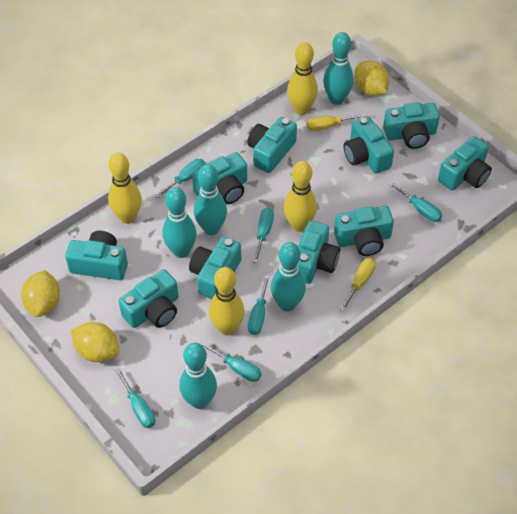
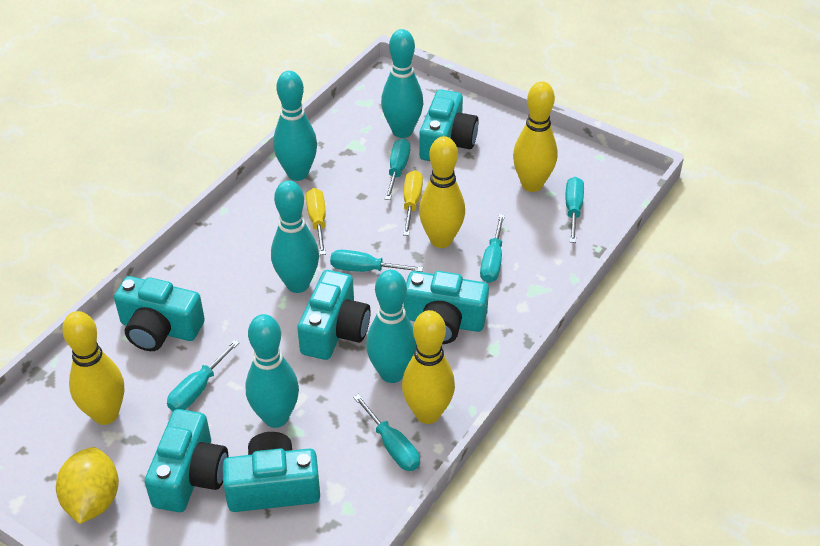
turquoise camera: [65,231,128,280] [118,269,179,328] [189,237,241,299] [192,152,247,204] [247,117,297,173] [298,221,340,284] [334,206,394,256] [344,116,394,174] [383,102,440,149] [438,136,492,191] = 10 -> [114,276,205,351] [145,409,228,512] [223,432,320,512] [297,270,371,360] [404,271,489,344] [419,90,479,161] = 6
yellow lemon: [21,270,60,317] [71,322,120,362] [354,61,389,96] = 3 -> [56,447,119,524] = 1

